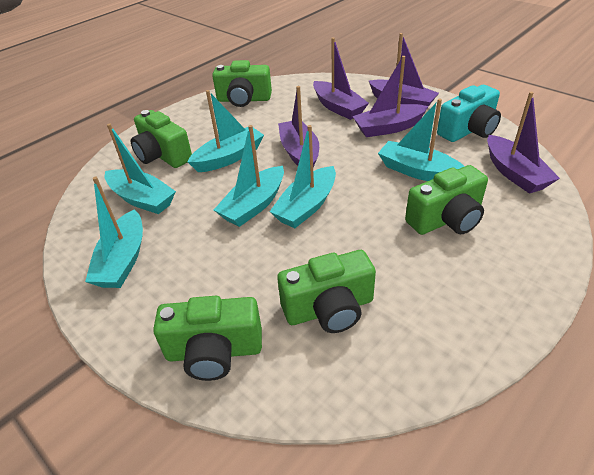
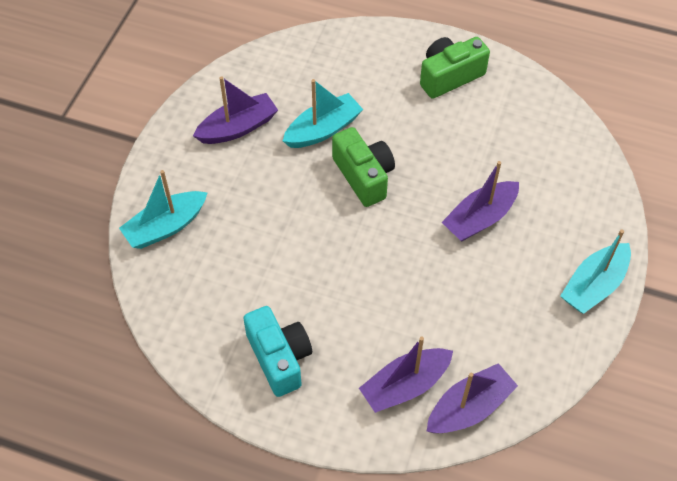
green camera: [131,110,192,168] [153,296,262,381] [212,60,272,107] [277,250,376,333] [405,165,488,235] = 5 -> [332,127,395,207] [420,37,490,99] = 2
purple boat: [278,86,319,167] [313,37,369,120] [352,56,428,137] [369,33,439,106] [487,92,560,194] = 5 -> [193,76,278,144] [359,337,453,413] [427,363,518,433] [442,161,519,242] = 4
turquoise boat: [85,177,143,288] [105,123,176,214] [188,90,264,172] [214,125,284,227] [269,125,336,228] [378,99,465,181] = 6 -> [119,170,208,249] [283,79,363,148] [560,230,631,314] = 3

